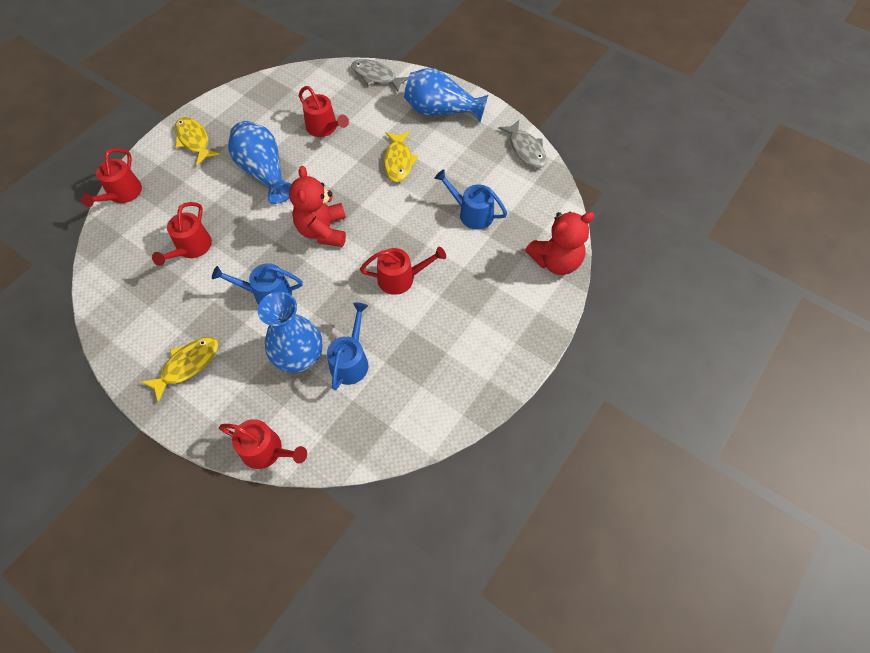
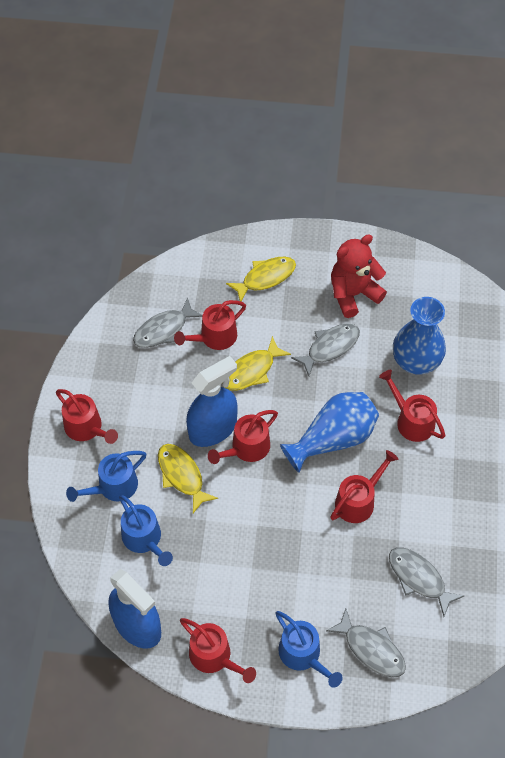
blue spray bottle: none = 0 -> [109,569,161,648] [186,356,238,447] = 2
blue vase: [228,121,292,204] [258,292,323,373] [404,68,488,122] = 3 -> [280,392,379,473] [393,297,446,375] = 2
grey fish: [351,59,408,92] [498,120,547,168] = 2 -> [133,297,203,348] [291,323,360,376] [326,609,406,677] [389,547,464,616] = 4
red teddy bear: [289,166,346,247] [525,212,595,275] = 2 -> [331,234,387,318] = 1
red watering can: [81,148,142,207] [152,202,212,266] [219,419,307,469] [299,86,349,137] [360,246,446,295] = 5 -> [56,389,118,444] [174,300,246,350] [180,618,256,683] [208,410,278,464] [330,450,398,523] [379,370,445,442] = 6

